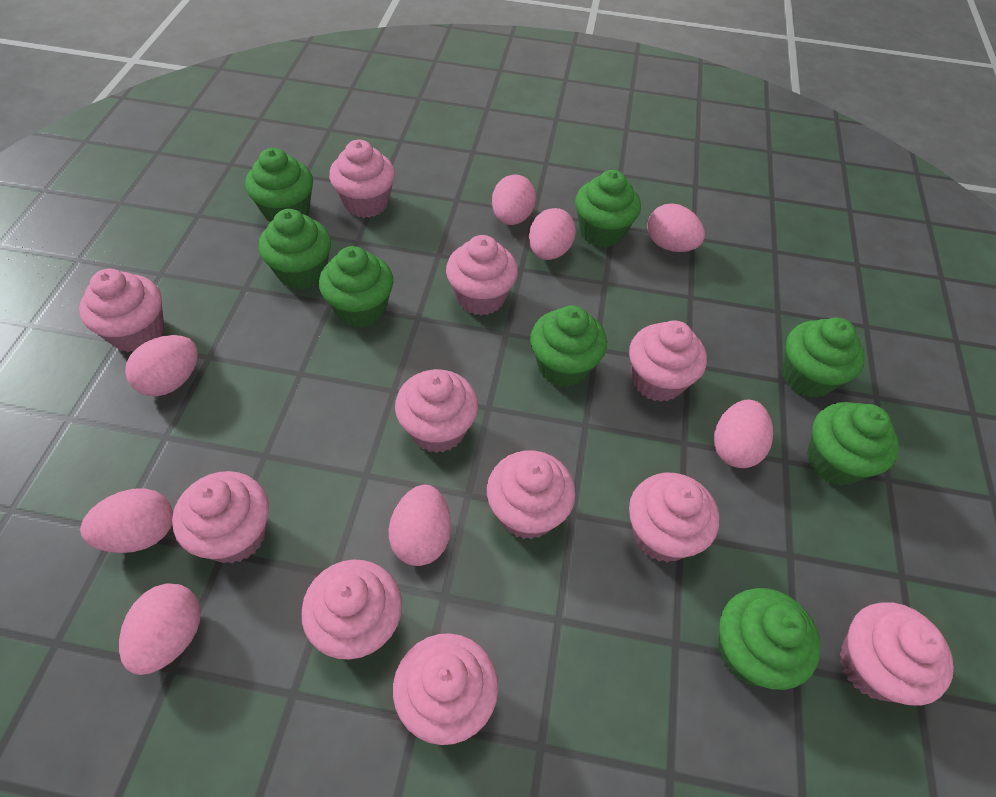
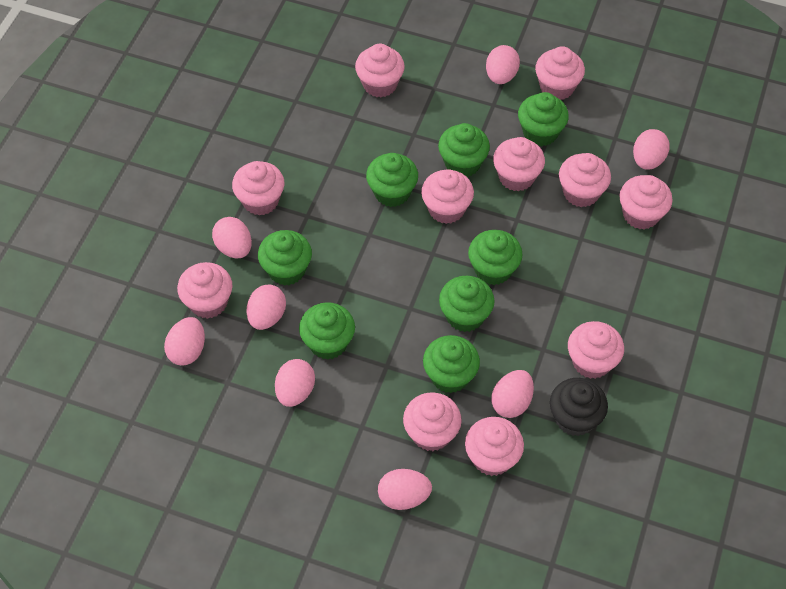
black cupcake: none = 0 -> [550,378,608,436] = 1

